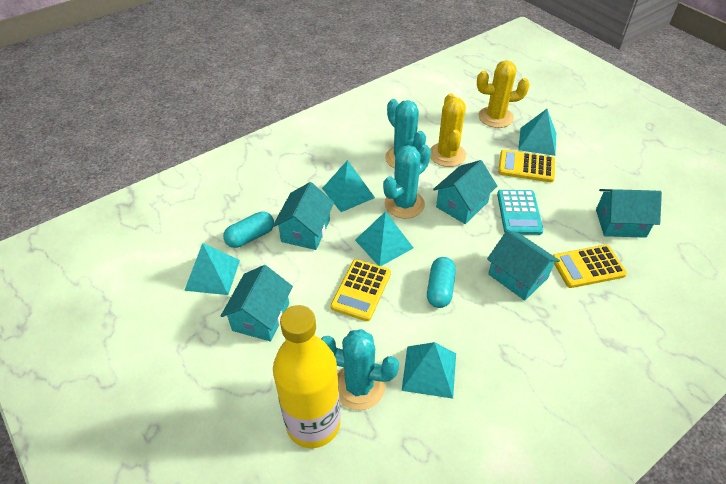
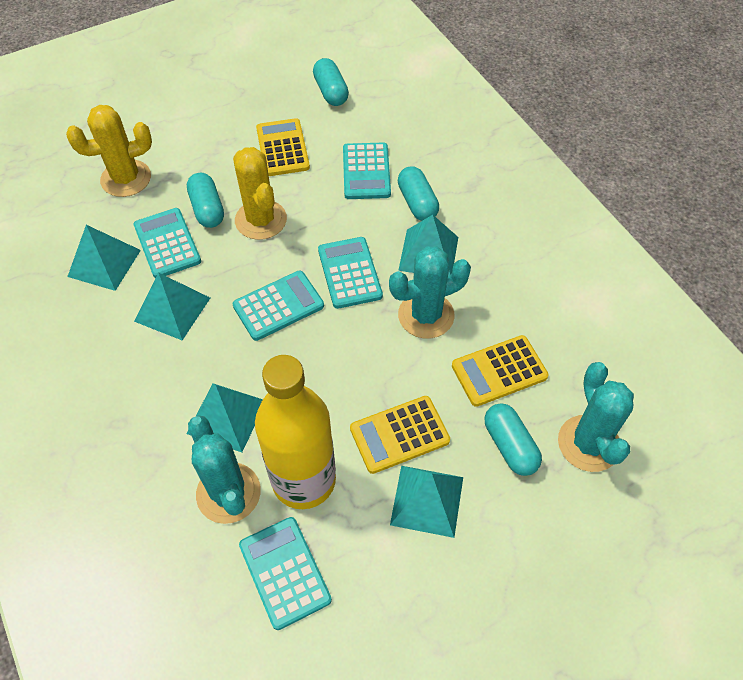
turquoise calculator: [497,190,544,235] = 1 -> [134,208,201,278] [233,270,324,341] [239,517,332,630] [318,237,383,309] [343,143,391,199] = 5
turquoise capsule: [223,211,274,248] [427,257,456,308] = 2 -> [187,173,224,228] [313,58,349,106] [398,166,439,221] [485,403,542,476] = 4
turquoise house: [221,265,293,342] [273,182,334,250] [433,160,497,224] [487,230,560,300] [596,189,662,238] = 5 -> none = 0

